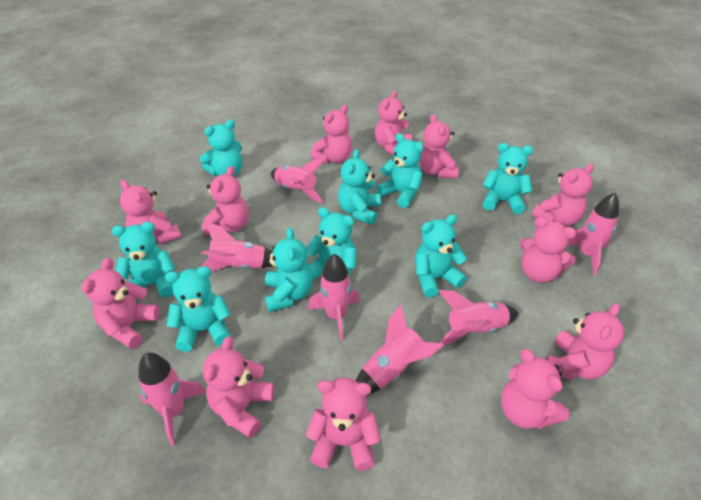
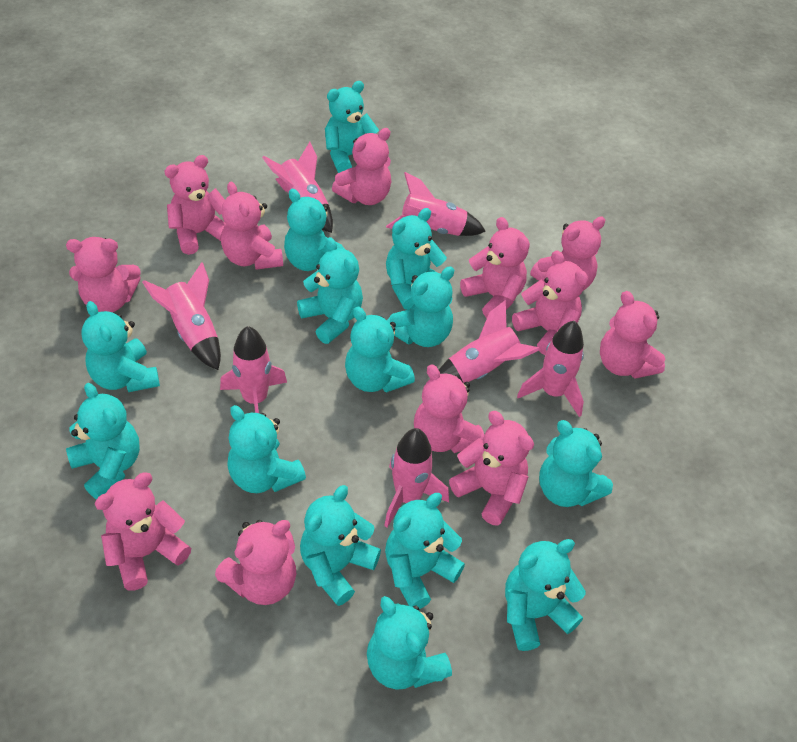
turquoise teddy bear: [112,222,175,302] [165,266,231,352] [200,120,242,177] [265,228,313,312] [306,207,356,280] [338,149,381,225] [376,133,424,208] [415,214,467,298] [482,143,533,214] = 9 -> [66,383,140,499] [81,301,160,392] [227,405,306,493] [284,189,344,271] [297,237,363,344] [300,485,381,606] [325,81,379,173] [345,306,415,393] [367,596,452,690] [385,493,465,609] [386,208,447,310] [387,266,454,347] [505,539,586,651] [539,420,613,507] = 14

